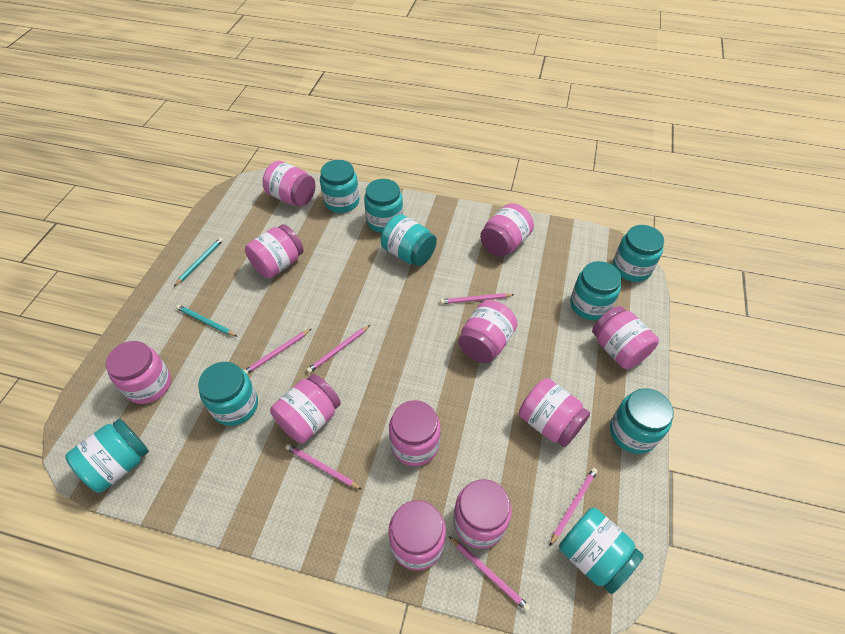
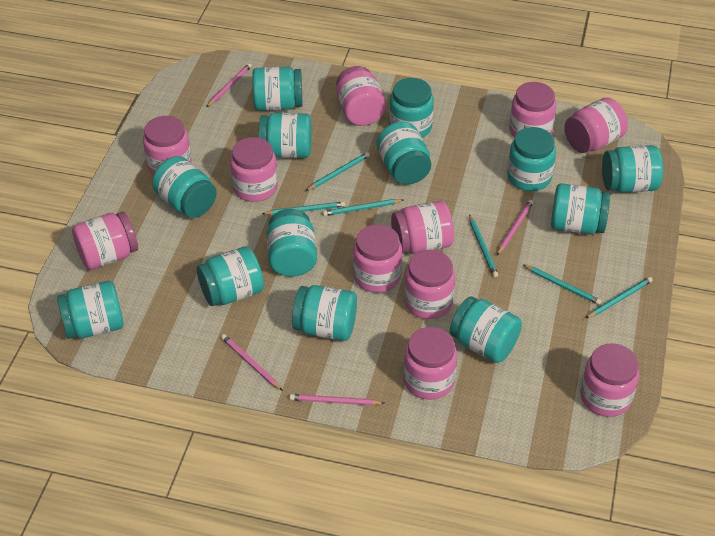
pink pencil: [244,329,311,374] [285,444,362,490] [307,325,370,373] [440,293,514,304] [449,536,530,612] [550,468,597,546] = 6 -> [206,63,252,107] [221,334,283,391] [289,394,385,406] [497,200,533,255] = 4
turquoise jar: [65,419,149,493] [198,362,258,426] [320,160,359,213] [364,179,403,233] [381,214,437,266] [559,507,644,594] [570,261,622,320] [610,388,674,454] [613,225,664,282] = 9 -> [57,281,124,339] [152,156,217,218] [197,246,264,306] [252,67,303,111] [258,113,312,158] [266,209,317,277] [292,285,357,341] [376,122,431,185] [389,78,434,138] [450,296,522,363] [507,127,556,191] [551,183,610,234] [602,145,663,193] = 13
turquoise pencil: [173,238,223,287] [176,305,238,337] = 2 -> [262,201,345,215] [306,152,370,191] [323,199,403,216] [469,215,498,277] [523,265,602,305] [585,277,653,319] = 6

